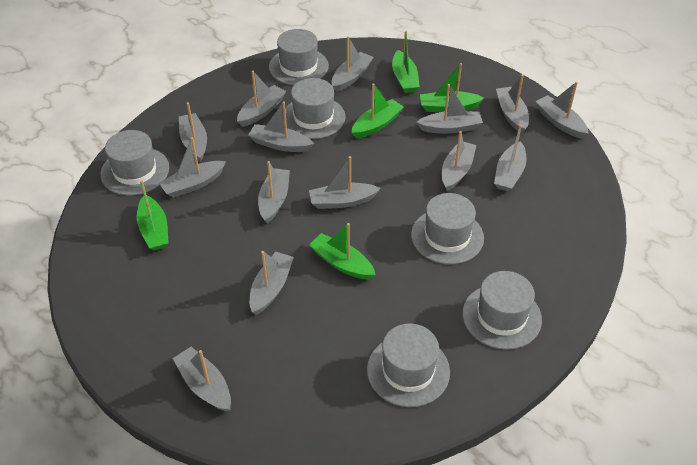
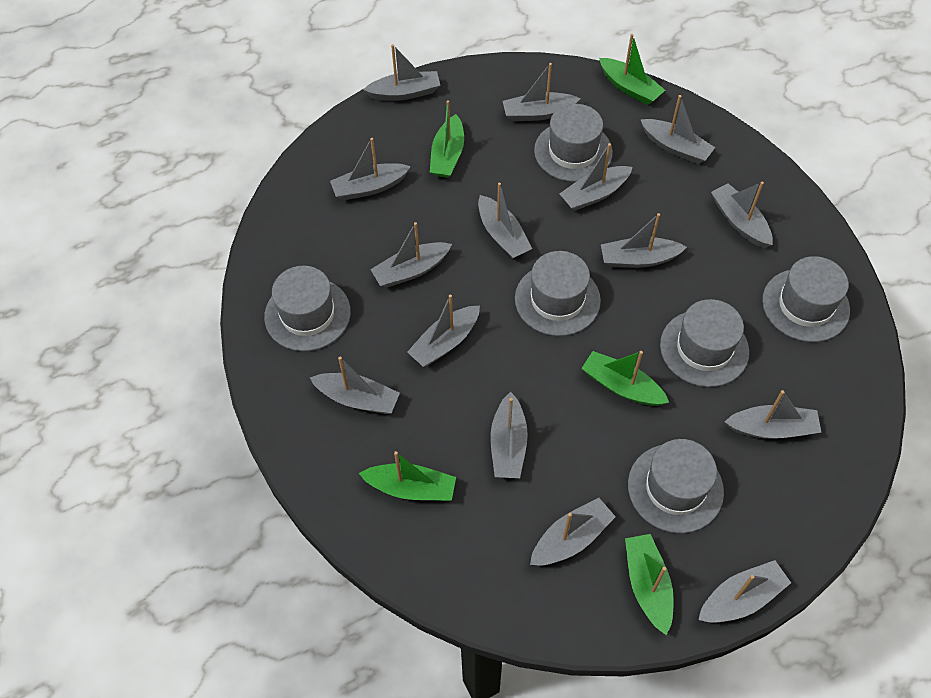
grey boat: [159,137,226,198] [173,347,231,411] [179,102,207,162] [237,71,286,127] [248,101,314,152] [249,251,294,315] [258,161,290,223] [309,156,381,209] [332,36,374,92] [416,84,483,134] [442,131,477,191] [494,124,526,192] [496,74,529,134] [535,82,589,139] = 14 -> [310,357,400,414] [330,138,411,200] [363,44,441,101] [370,222,452,288] [407,295,480,367] [478,183,532,259] [491,392,528,478] [503,63,580,122] [530,498,616,565] [559,143,633,211] [601,213,687,268] [641,95,715,164] [698,560,791,623] [711,182,773,248] [725,390,821,439] = 15

